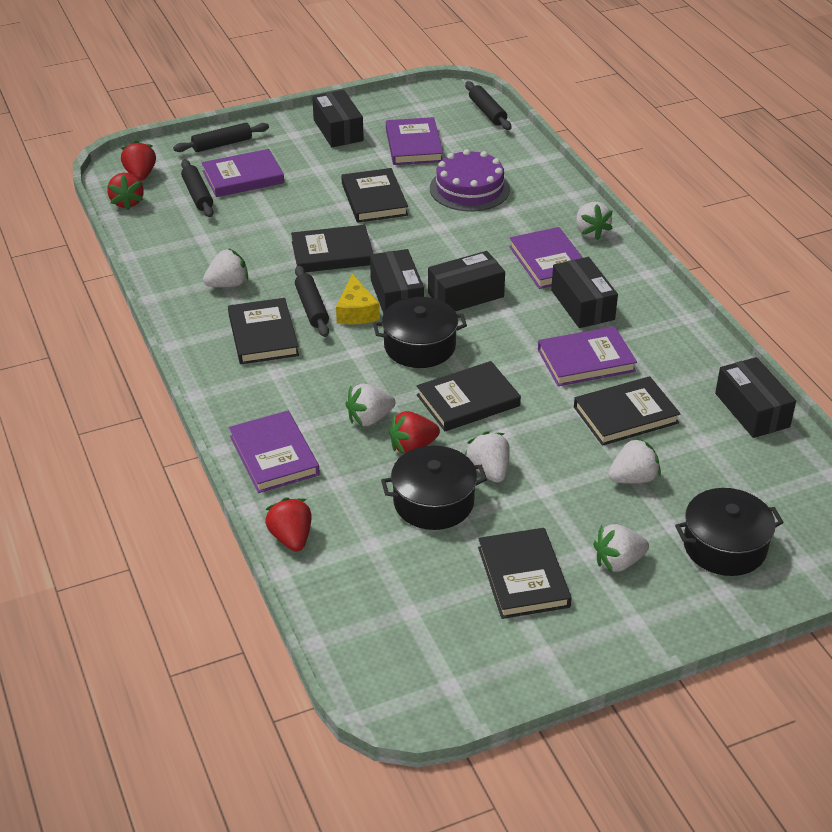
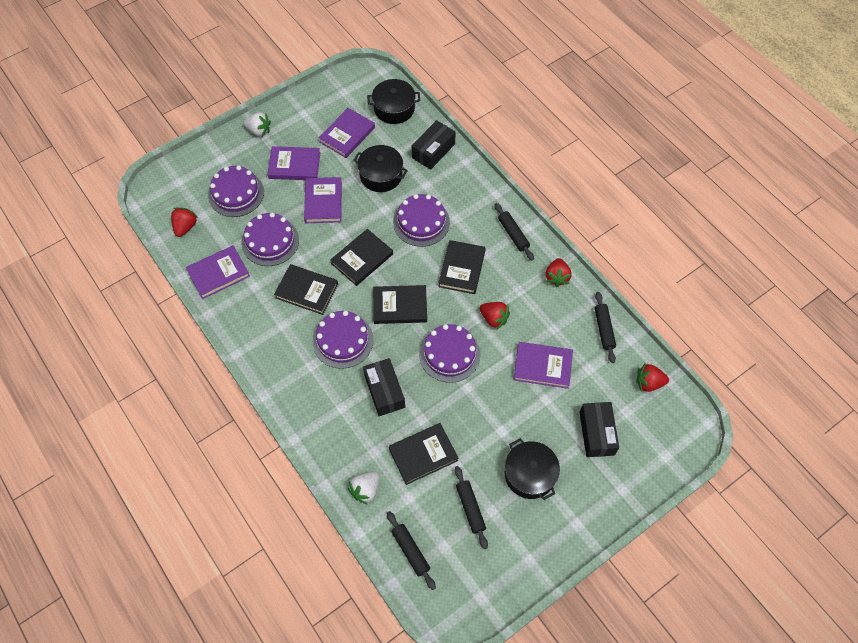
black book: [228,298,299,364] [291,225,373,272] [341,168,408,223] [417,361,521,431] [478,528,572,619] [574,376,680,446] = 6 -> [274,264,338,315] [330,229,393,286] [373,285,427,324] [389,423,458,485] [438,240,486,294] = 5
black box: [312,90,364,147] [370,249,424,314] [428,251,505,311] [551,257,618,328] [715,357,796,438] = 5 -> [363,358,405,416] [412,120,456,170] [579,402,619,457] = 3
purple cake: [430,149,510,211] = 1 -> [208,165,264,217] [242,212,299,266] [313,311,374,369] [393,194,450,247] [419,324,481,383] = 5
white strawberry: [203,248,248,287] [346,383,395,427] [465,431,510,483] [576,202,613,240] [593,524,649,572] [608,437,661,483] = 6 -> [243,112,271,136] [348,472,379,505] = 2
yellow cheese: [336,274,380,324] = 1 -> none = 0

